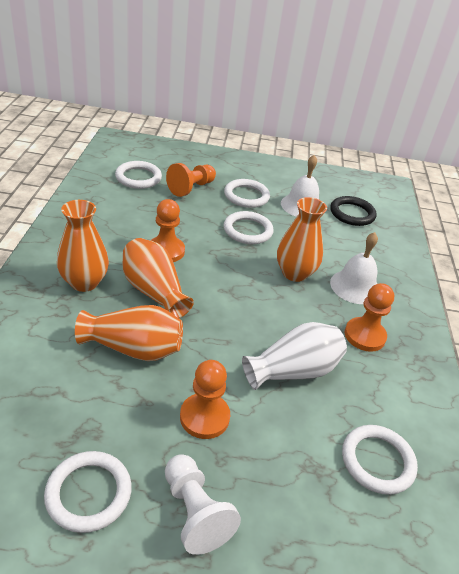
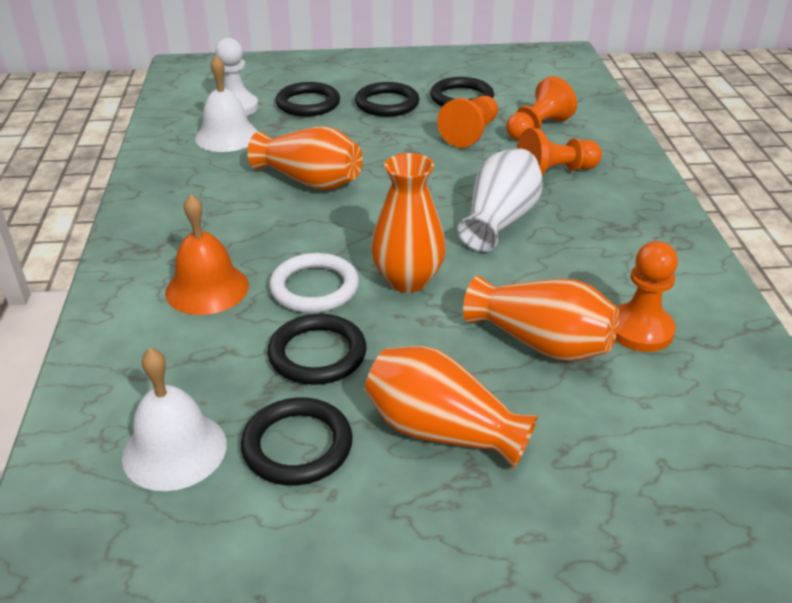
black ring: [330,196,377,226] = 1 -> [241,398,353,486] [268,314,367,385] [275,82,340,117] [355,82,419,117] [430,77,494,107] = 5
orange bell: none = 0 -> [165,194,249,315] = 1
white ring: [44,451,132,533] [115,161,162,189] [224,179,270,208] [224,211,274,244] [342,425,418,495] = 5 -> [269,253,359,313] = 1

